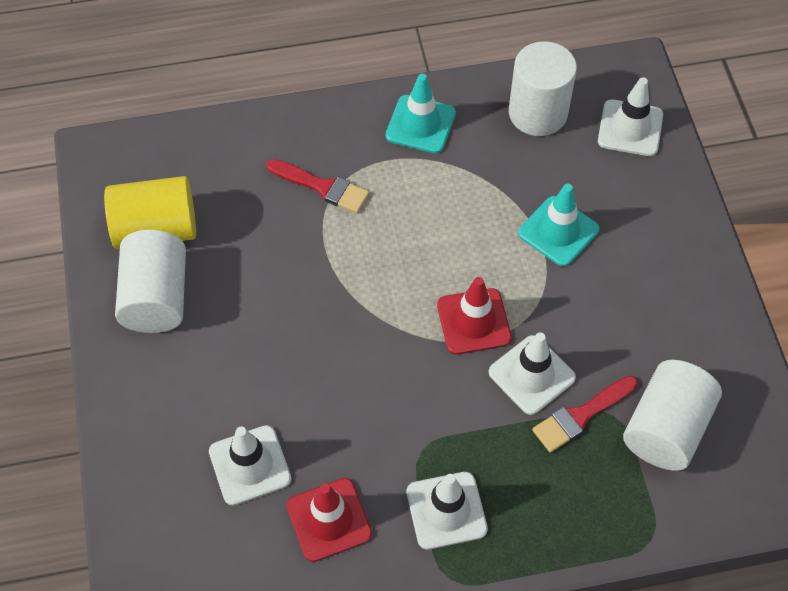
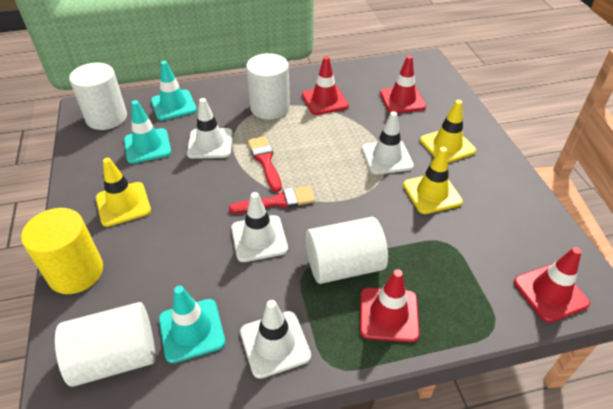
red traffic cone: [287,478,372,562] [437,277,512,355] = 2 -> [302,56,349,115] [360,269,420,343] [380,56,426,113] [514,247,590,323] = 4
turquoise traffic cone: [386,74,456,154] [518,184,599,267] = 2 -> [124,100,172,164] [151,61,197,121] [159,286,226,363] = 3
white cylinder: [115,230,186,333] [509,41,577,136] [623,360,722,471] = 3 -> [55,302,155,387] [69,63,127,130] [246,53,290,119] [306,217,388,284] = 4
yellow traffic cone: none = 0 -> [96,158,151,227] [403,147,463,214] [420,100,476,163] = 3

